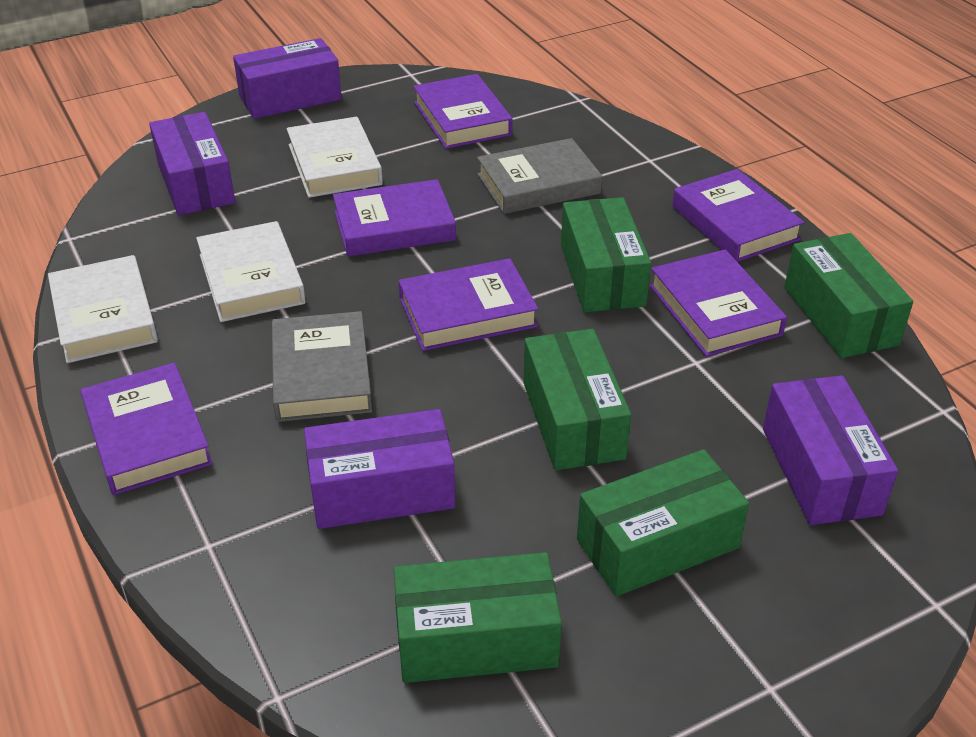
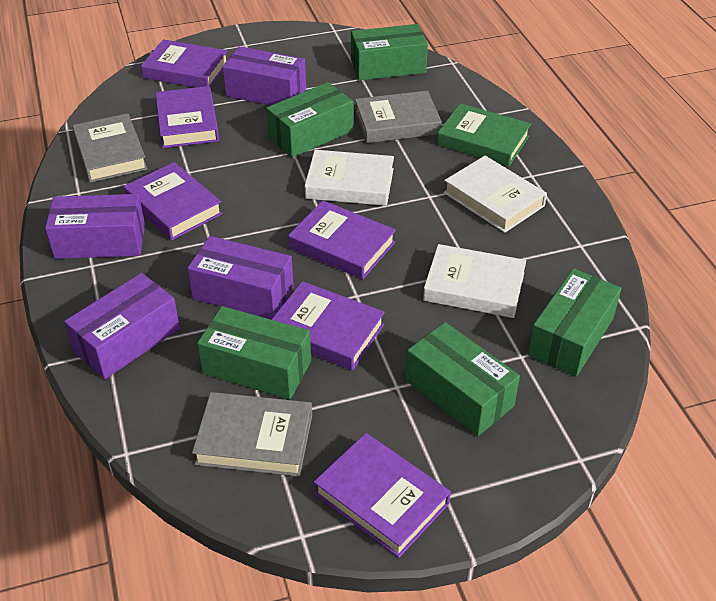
green book: none = 0 -> [437,103,531,166] = 1
grey book: [272,311,372,422] [477,138,602,214] = 2 -> [72,113,147,183] [192,392,312,477] [355,91,442,143] = 3

